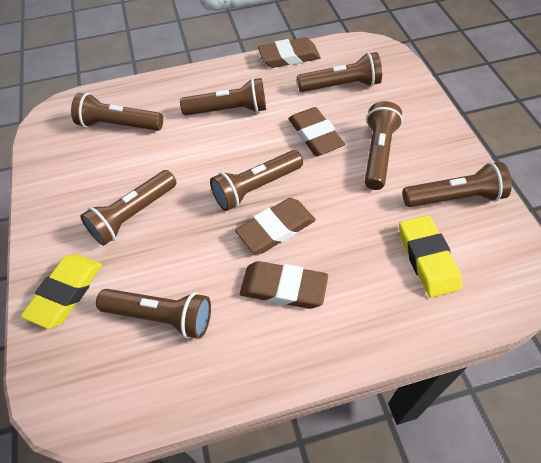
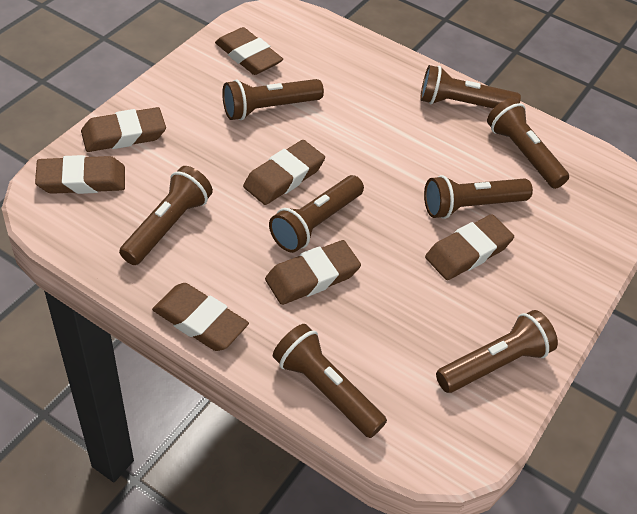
brown eraser: [235,198,316,254] [240,261,328,309] [258,37,321,68] [288,107,345,156] = 4 -> [35,155,125,194] [81,107,166,152] [152,283,249,351] [215,27,283,75] [243,140,325,205] [265,240,361,305] [425,214,514,280] = 7
yellow eraser: [21,254,102,329] [399,215,462,298] = 2 -> none = 0

